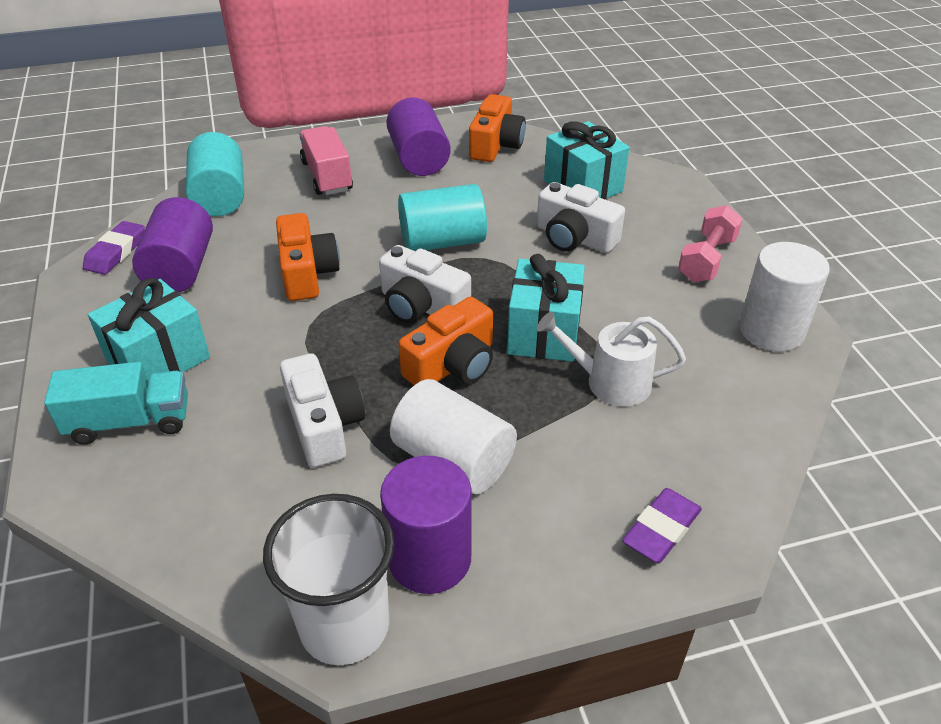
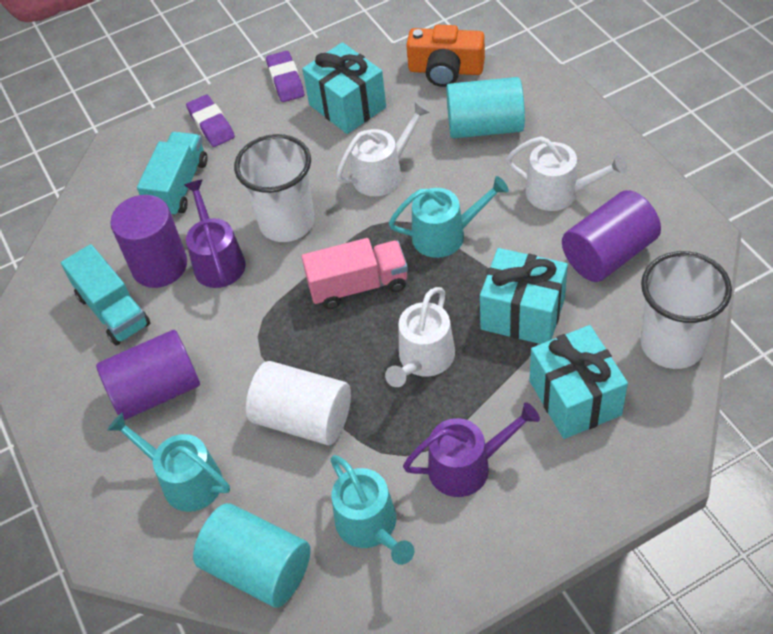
orange camera: [276,213,340,301] [398,297,493,385] [469,94,526,162] = 3 -> [406,25,485,87] = 1
pink dumbbell: [678,205,743,282] = 1 -> none = 0
purple watering can: none = 0 -> [184,180,246,288] [403,402,540,497] = 2
turquoise truck: [44,362,188,445] = 1 -> [61,244,150,345] [137,132,208,217] = 2
turquoise watering can: none = 0 -> [107,413,230,512] [330,455,414,565] [389,176,509,258] = 3
white camera: [280,353,365,467] [379,245,471,323] [537,182,625,253] = 3 -> none = 0
white cup: [263,494,395,665] = 1 -> [234,134,315,242] [641,251,732,369] = 2
white cylinder: [390,379,517,494] [739,242,830,352] = 2 -> [246,361,351,445] = 1
white watering can: [537,312,686,407] = 1 -> [336,102,430,196] [385,287,455,387] [506,136,627,211] = 3

